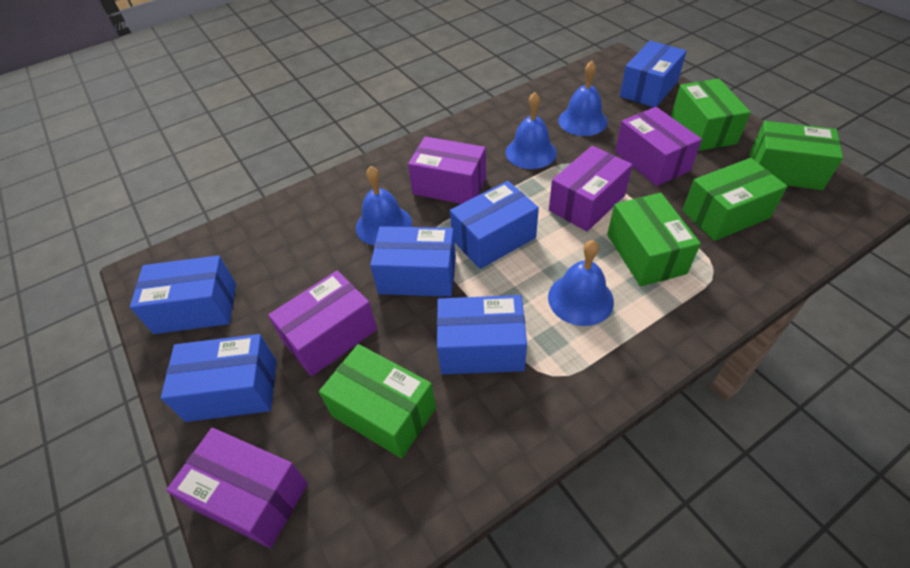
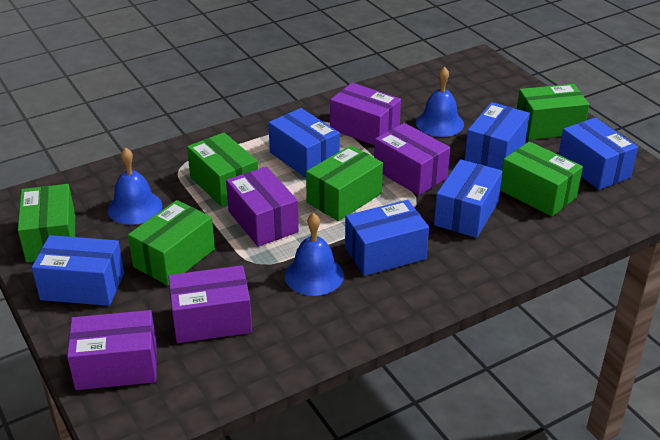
blue bell: [356,166,412,245] [505,92,557,169] [548,240,614,326] [558,61,608,136] = 4 -> [107,147,162,225] [285,213,344,296] [416,67,464,137] = 3
green box: [319,344,436,458] [607,193,701,286] [671,78,751,151] [682,158,788,241] [750,121,843,190] = 5 -> [18,184,75,262] [128,200,215,286] [187,132,258,207] [306,145,383,221] [500,141,583,217] [517,84,589,140] = 6

